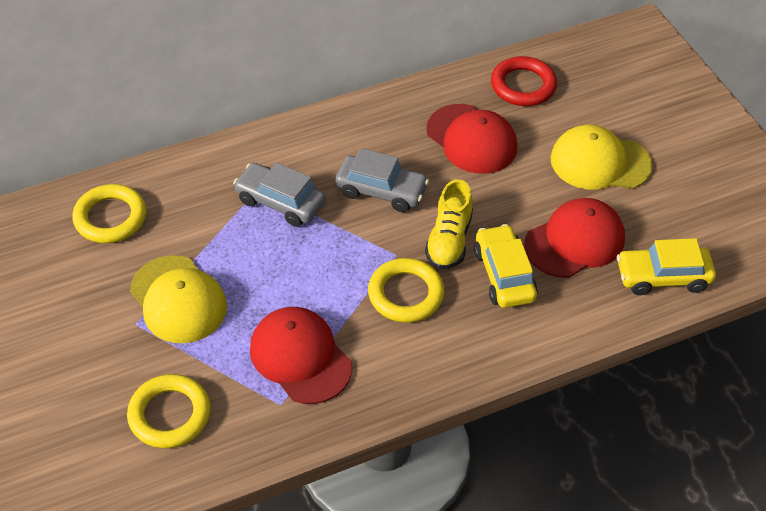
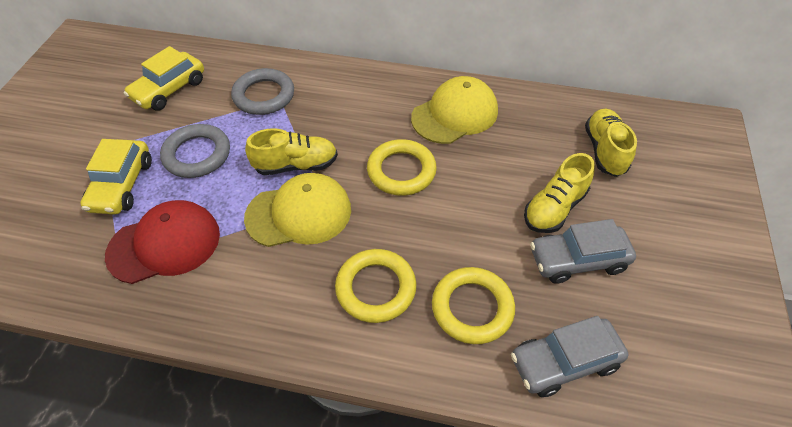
grey ring: none = 0 -> [160,124,230,178] [231,68,294,115] = 2
red cap: [250,307,352,404] [426,104,517,174] [524,198,625,278] = 3 -> [105,200,220,284] = 1
red ring: [491,56,557,106] = 1 -> none = 0
yellow shoe: [425,179,473,269] = 1 -> [245,128,338,175] [524,153,595,233] [585,109,637,177] = 3

